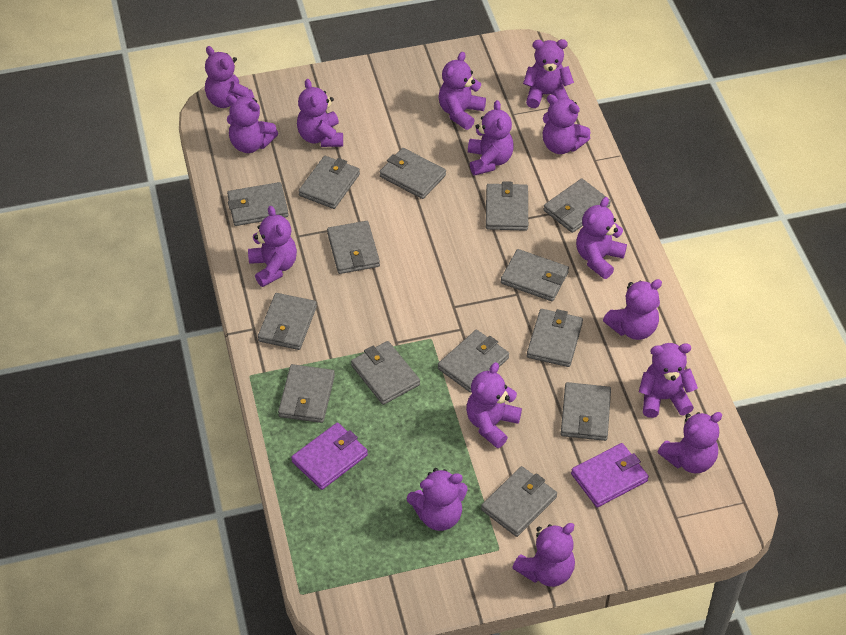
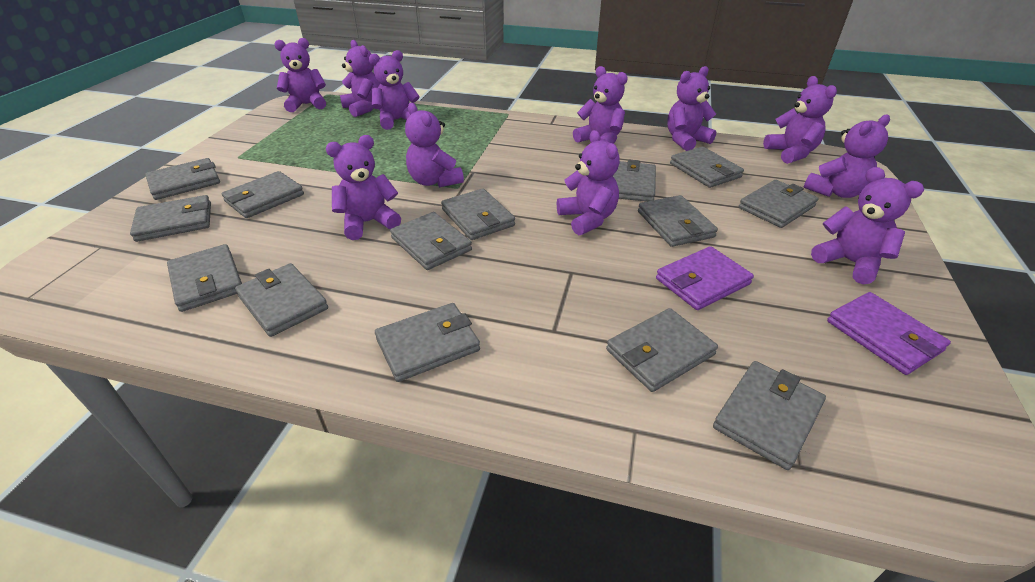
purple teddy bear: [205,46,255,108] [226,95,278,153] [248,206,297,287] [297,79,343,147] [407,468,468,531] [439,52,486,130] [466,362,522,448] [468,100,514,176] [512,523,575,587] [523,39,574,108] [543,94,591,154] [576,197,627,279] [603,279,662,340] [639,343,698,418] [658,412,722,473] = 15 -> [274,38,326,112] [326,135,401,240] [340,40,380,117] [369,50,420,130] [405,103,464,187] [557,130,620,235] [573,66,628,144] [667,66,717,151] [763,76,837,164] [804,115,890,198] [811,167,924,284] = 11

